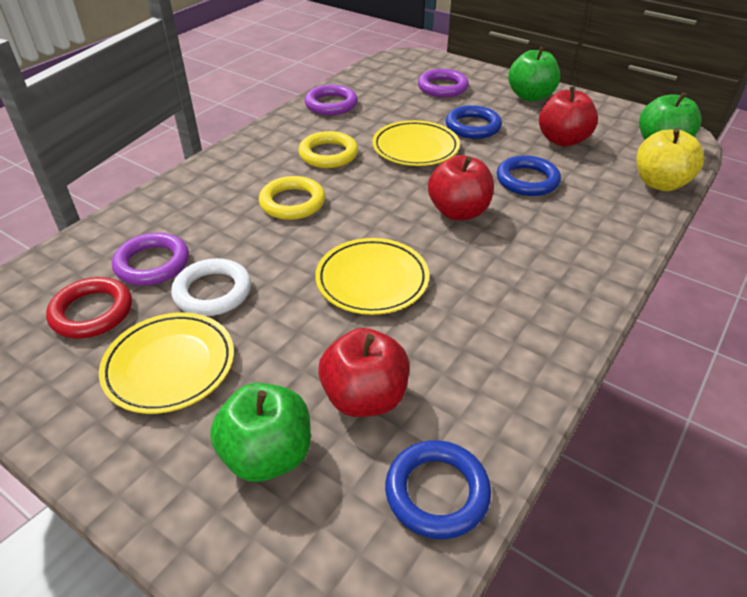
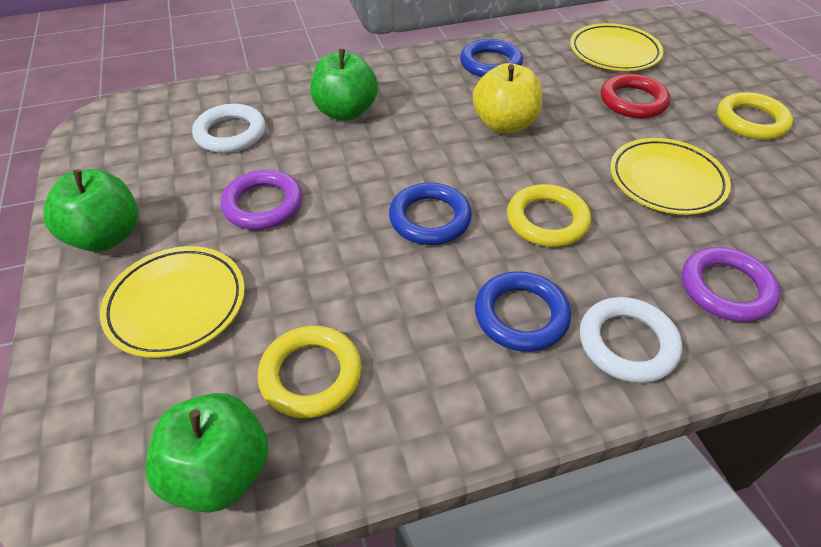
purple ring: [112,232,189,286] [304,85,358,115] [418,69,469,97] = 3 -> [221,170,303,230] [682,247,780,322] = 2
red apple: [318,328,409,417] [428,155,494,220] [539,86,598,147] = 3 -> none = 0
white ring: [171,258,251,316] = 1 -> [192,104,265,153] [580,297,682,383] = 2
yellow ring: [259,176,325,220] [298,131,358,168] = 2 -> [258,326,362,418] [507,184,591,247] [717,92,793,140] = 3

